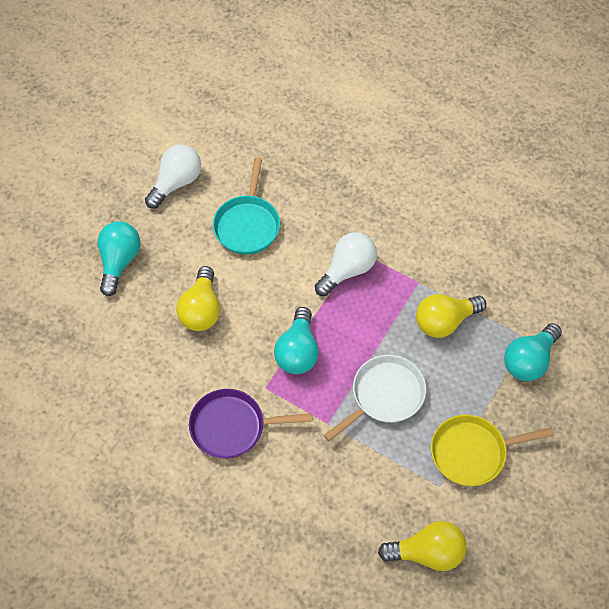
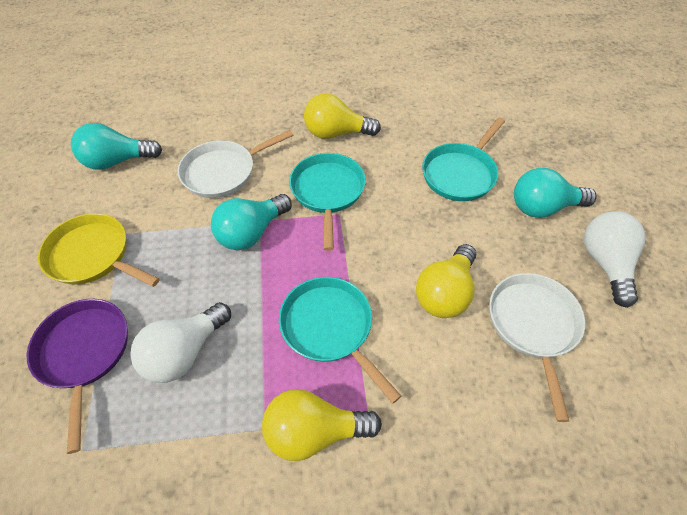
turquoise pan: [213,157,280,255] = 1 -> [279,277,401,404] [289,153,366,251] [422,118,505,201] = 3
white pan: [324,355,426,442] = 1 -> [178,130,293,198] [489,273,585,422] = 2

